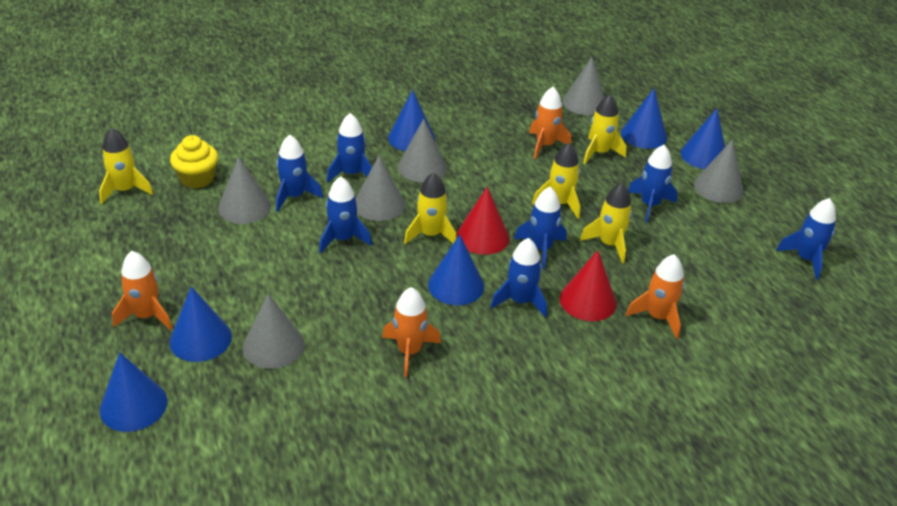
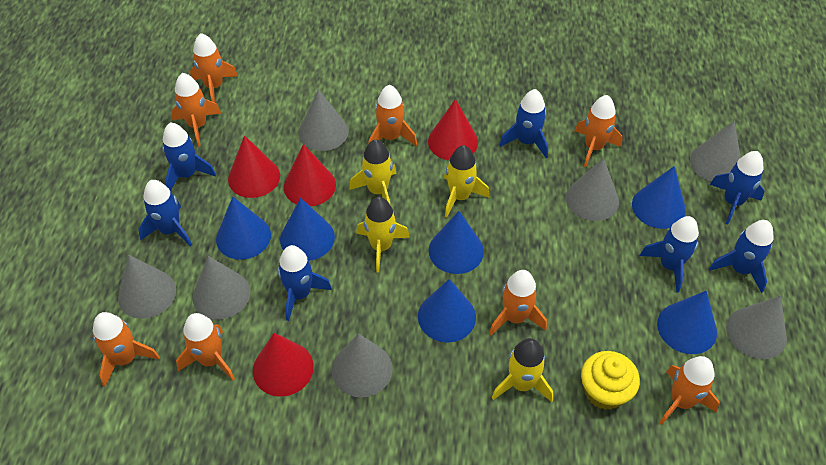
grey cone: [218,157,271,224] [243,294,305,369] [356,155,405,221] [398,119,447,182] [563,57,604,115] [694,139,744,203] = 6 -> [118,255,176,319] [192,256,250,319] [299,89,349,151] [332,334,393,397] [566,158,619,221] [690,121,741,182] [726,296,787,359] = 7
orange rocket: [112,251,172,330] [382,287,441,377] [529,87,571,159] [626,254,684,339] = 4 -> [93,312,160,386] [171,73,221,146] [176,313,235,381] [190,33,238,103] [368,85,417,146] [489,270,547,335] [575,95,623,167] [659,356,719,425] = 8
red cone: [456,187,509,255] [560,250,617,321] = 2 -> [228,135,280,198] [253,333,314,397] [284,144,336,206] [428,99,478,160] = 4
yellow rocket: [99,128,153,204] [404,172,457,244] [532,143,580,219] [580,183,632,264] [583,94,626,164] = 5 -> [349,139,396,204] [356,197,410,273] [444,145,489,218] [492,338,553,402] = 4

